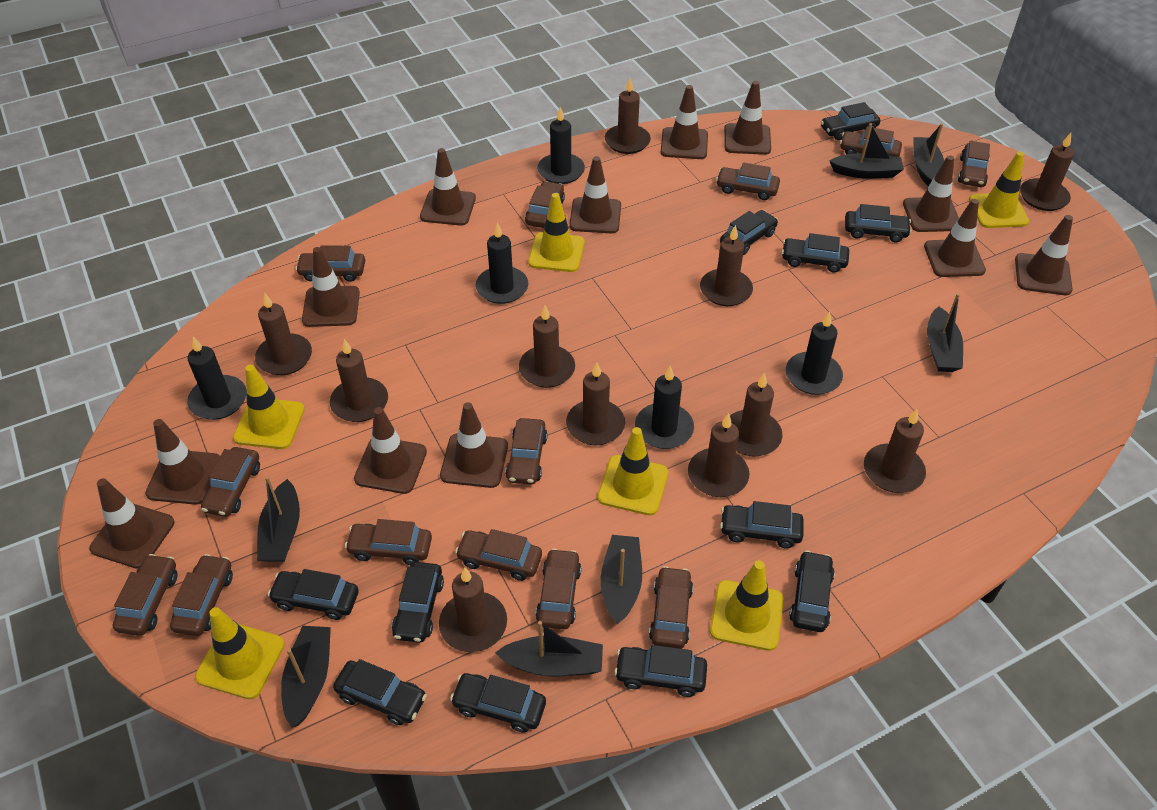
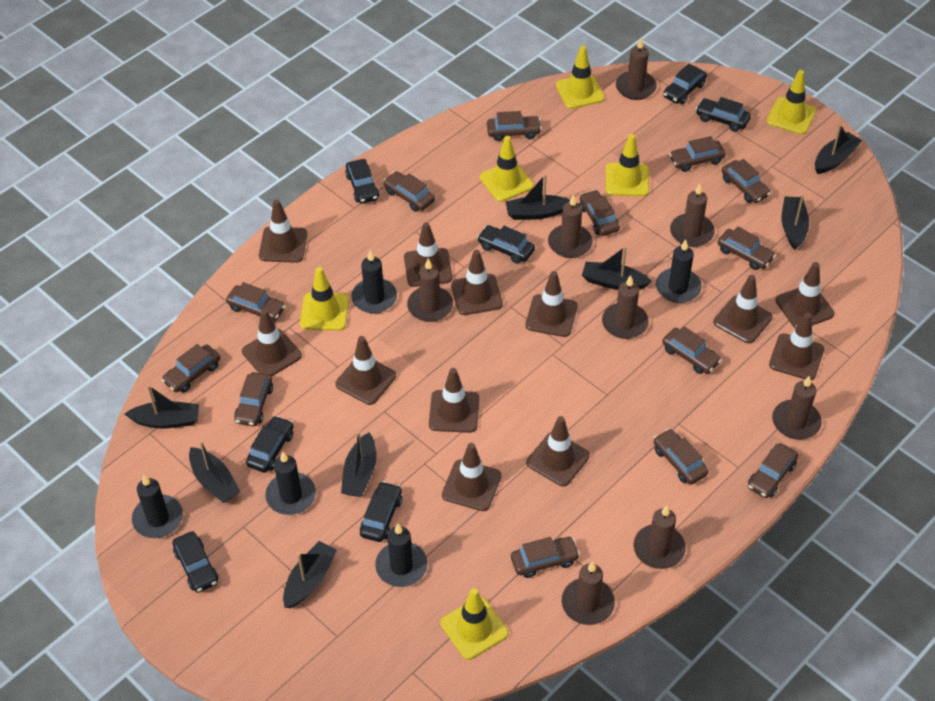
black boat: [257,476,300,562] [281,626,331,728] [495,621,603,676] [601,535,642,624] [829,123,904,179] [913,123,944,186] [927,293,963,372] = 7 -> [125,385,199,429] [189,441,241,503] [283,541,337,608] [341,431,376,497] [506,174,570,220] [582,246,652,290] [782,195,809,250] [815,124,862,174] = 8
black car: [268,569,359,620] [333,659,427,725] [392,562,444,643] [450,673,546,733] [614,645,707,697] [720,210,778,255] [720,501,804,548] [782,233,849,273] [789,550,835,632] [821,102,880,140] [845,204,912,242] = 11 -> [172,531,218,593] [246,416,294,473] [345,159,379,204] [360,481,402,542] [477,225,535,264] [663,64,707,104] [696,97,751,132] = 7
brown candle: [255,293,312,375] [330,339,388,422] [439,567,507,652] [519,306,575,388] [566,362,625,445] [605,78,651,154] [688,413,749,497] [700,225,753,306] [730,373,782,456] [864,409,926,493] [1020,133,1074,211] = 11 -> [407,259,453,322] [548,194,593,258] [562,561,615,625] [602,275,649,339] [616,38,656,100] [634,505,686,569] [670,184,715,247] [772,376,822,440] = 8

